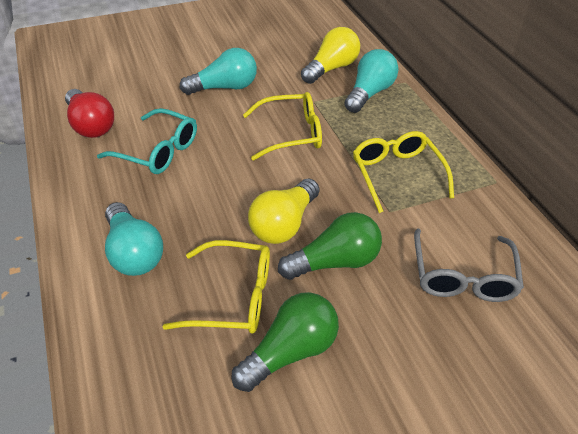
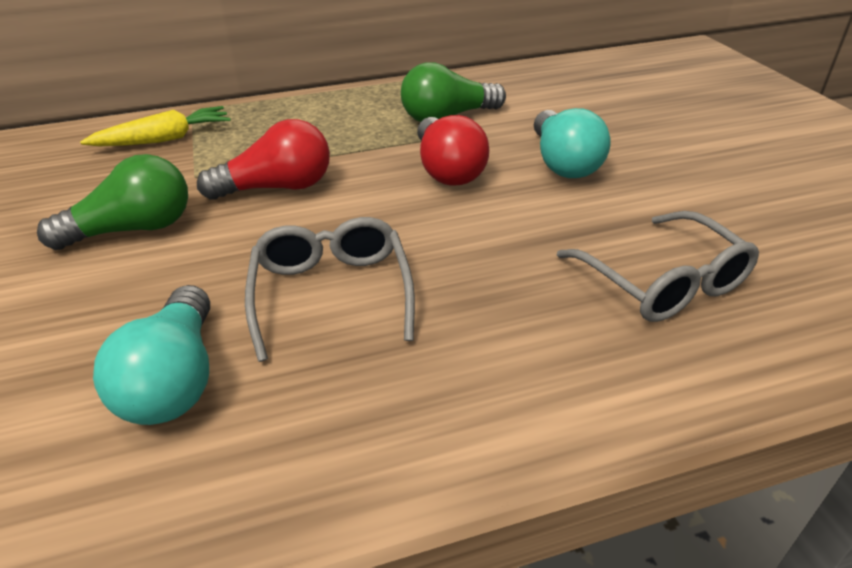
grey glasses: [414,229,524,302] = 1 -> [245,217,415,362] [557,211,759,322] = 2
red light bulb: [65,89,114,138] = 1 -> [197,119,330,200] [417,115,489,186] = 2
turquoise glasses: [97,108,197,174] = 1 -> none = 0
turquoise light bulb: [105,202,163,276] [180,48,257,95] [344,49,398,113] = 3 -> [93,285,210,425] [534,108,611,178] = 2
yellow carrot: none = 0 -> [80,106,231,146] = 1
yellow glasses: [163,240,270,334] [243,92,322,160] [353,131,454,213] = 3 -> none = 0
yellow light bulb: [248,179,319,244] [301,27,360,84] = 2 -> none = 0

